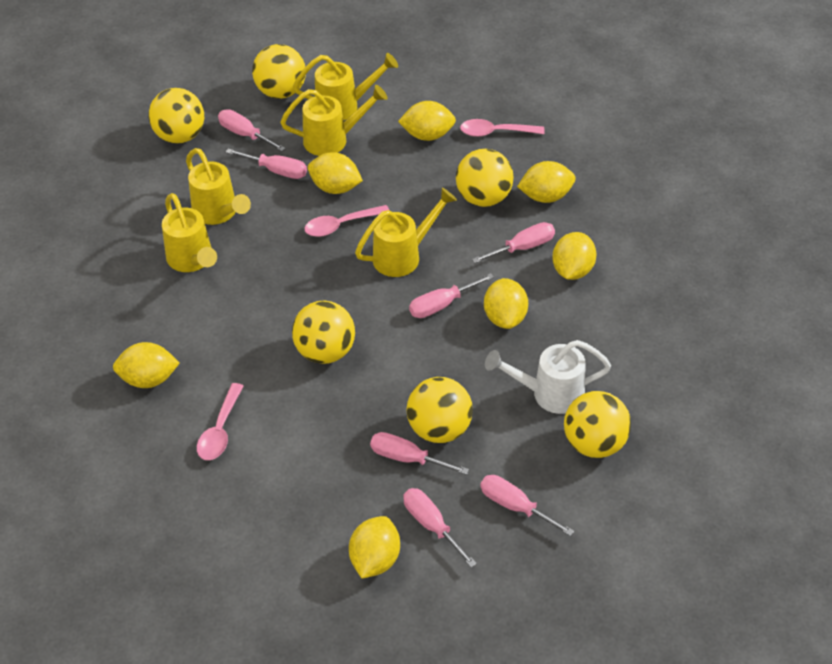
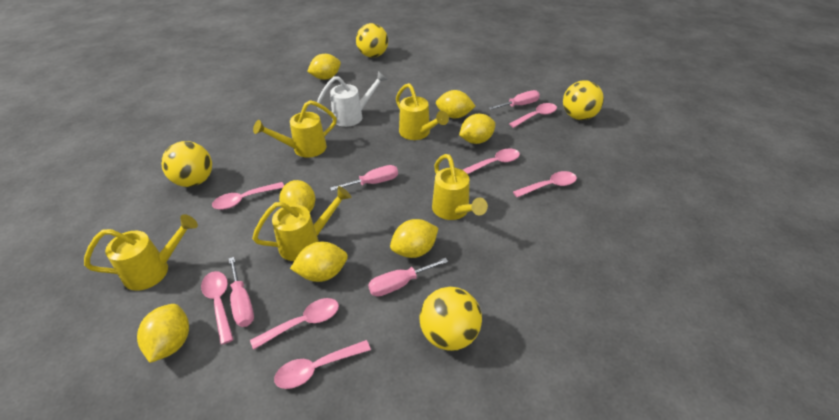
pink screwdriver: [218,109,286,151] [226,149,307,179] [370,432,469,475] [403,488,477,568] [409,273,494,318] [472,222,555,263] [480,475,574,536] = 7 -> [229,257,254,327] [330,165,398,191] [368,258,448,297] [489,90,540,110] = 4
pink spoon: [197,383,244,460] [304,205,389,237] [460,119,544,137] = 3 -> [201,271,234,345] [212,182,284,210] [250,298,339,350] [274,340,371,389] [463,148,520,174] [509,103,557,128] [513,171,577,197] = 7
yellow ball: [149,88,204,144] [252,44,306,99] [292,300,355,364] [406,377,473,443] [456,149,514,207] [564,391,631,458] = 6 -> [161,141,212,187] [356,23,388,58] [419,287,482,351] [563,80,604,120] = 4

